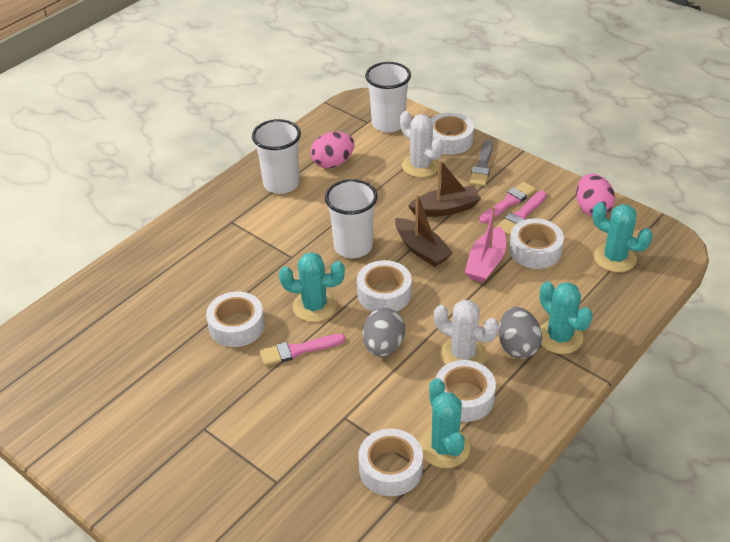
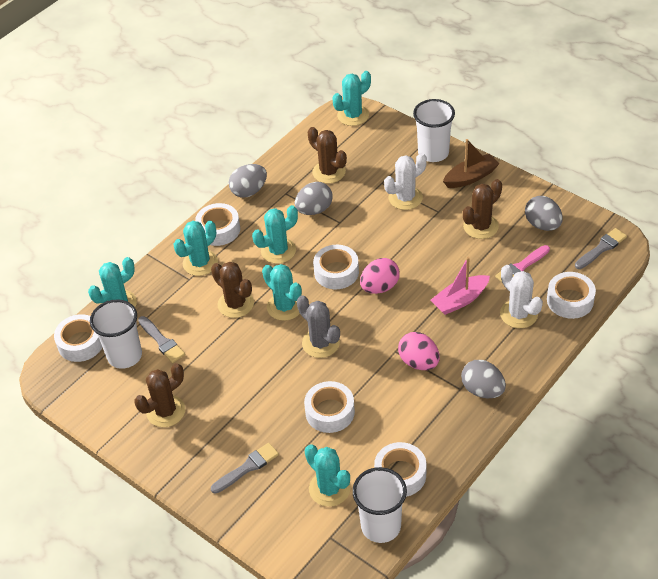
brown boat: [395,194,453,267] [408,159,481,217] = 2 -> [443,139,500,188] = 1
brown cactus: none = 0 -> [134,363,185,427] [211,262,254,318] [308,127,347,184] [463,179,502,239] = 4
grey brush: [469,140,493,186] = 1 -> [138,316,185,363] [211,443,279,494] [575,228,627,269] = 3
grey cactus: none = 0 -> [297,295,340,358] = 1
grey egg: [363,308,405,357] [499,307,542,359] = 2 -> [229,164,267,198] [295,182,333,215] [461,360,506,398] [525,196,563,231] = 4
pink brush: [260,334,345,366] [479,182,536,223] [496,191,547,236] = 3 -> [495,245,550,282] = 1
turquoise cactus: [279,252,345,322] [420,378,470,468] [540,281,593,354] [592,202,653,272] = 4 -> [88,257,137,307] [173,221,218,276] [252,205,298,264] [262,264,302,321] [305,444,351,507] [332,71,371,126] = 6

